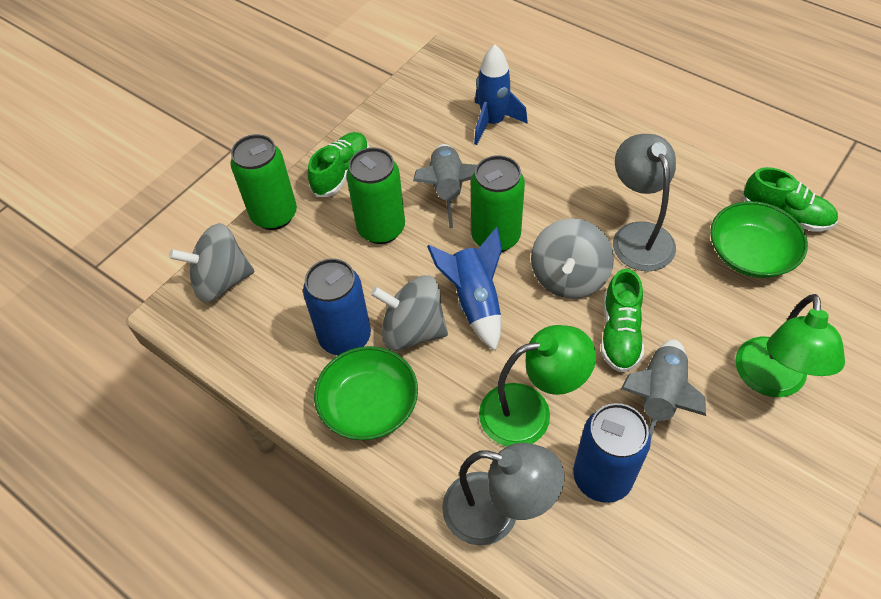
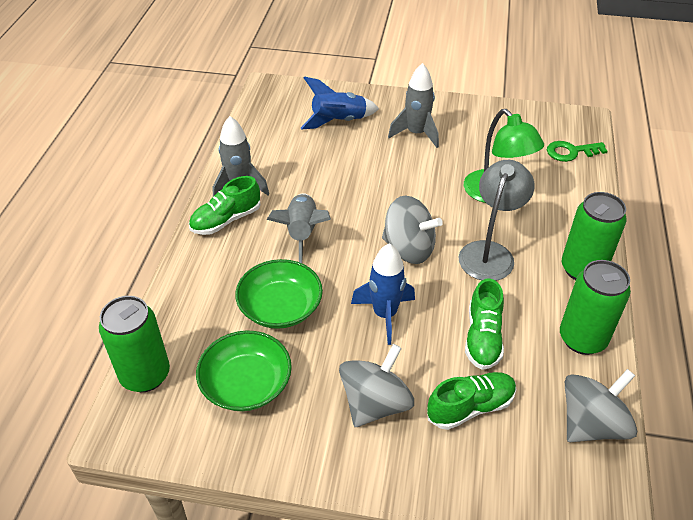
blue can: [303,259,371,355] [573,403,651,503] = 2 -> none = 0
green key: none = 0 -> [547,141,608,162] = 1
green lamp: [479,325,596,446] [735,294,845,397] = 2 -> [464,109,544,203] = 1
grey lamp: [442,443,565,546] [613,134,676,272] = 2 -> [459,160,535,281] = 1
grey rocket: [413,144,477,228] [621,339,706,438] = 2 -> [213,116,269,196] [267,193,331,263] [388,63,439,148] = 3

